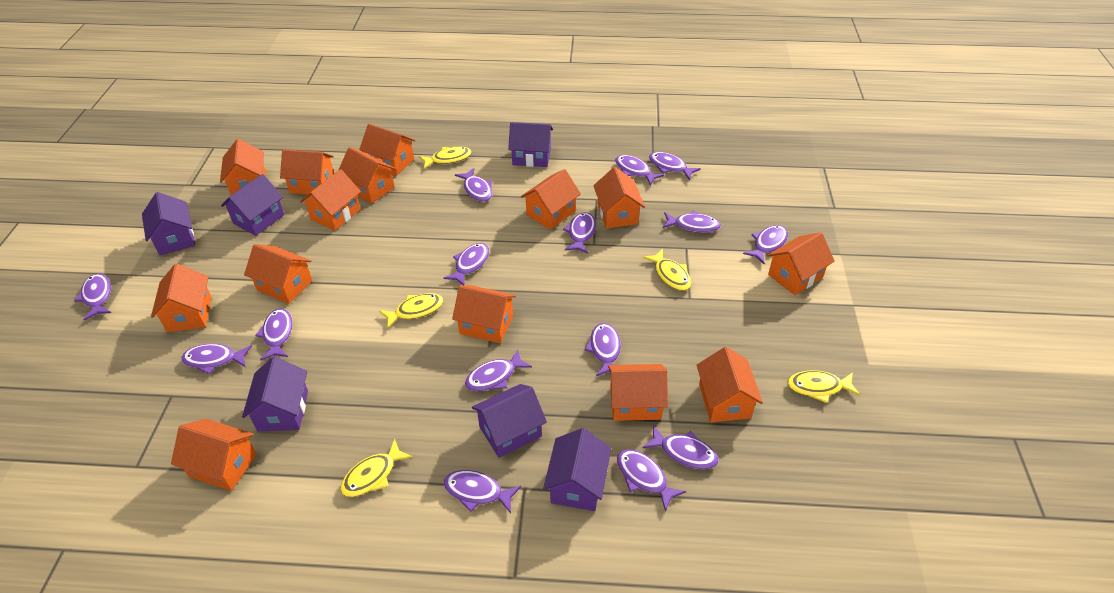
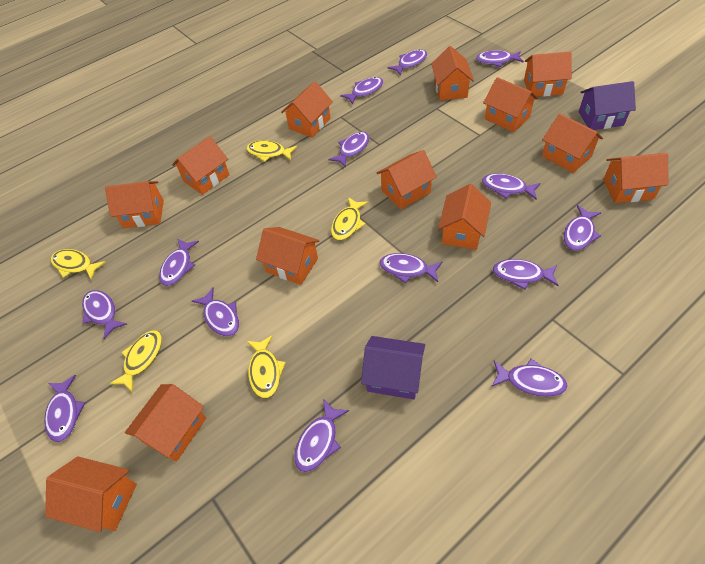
orange house: [151,263,211,332] [171,419,257,491] [220,139,266,195] [244,244,312,304] [280,149,334,194] [300,169,361,231] [339,147,396,204] [359,124,415,176] [452,285,516,343] [521,169,581,230] [593,167,645,228] [608,364,668,421] [697,347,763,423] [767,232,835,295] = 14 -> [45,456,137,532] [105,181,164,228] [125,384,206,462] [172,136,229,195] [256,227,319,285] [281,81,333,138] [377,150,437,209] [431,46,474,101] [438,184,491,250] [483,77,538,132] [524,51,572,97] [542,114,603,173] [603,153,669,203] = 13
purple fish: [75,274,111,321] [181,344,252,374] [255,309,293,360] [443,243,489,285] [444,470,521,513] [455,168,493,202] [465,349,532,391] [563,212,596,253] [584,323,621,376] [615,155,664,186] [617,449,686,512] [643,425,719,469] [649,152,701,180] [662,211,721,233] [743,225,788,264] = 15 -> [44,375,85,442] [82,290,127,339] [159,239,199,286] [192,288,239,336] [294,399,349,472] [328,132,370,167] [340,77,383,105] [379,253,442,283] [387,49,427,76] [476,50,524,67] [482,173,541,200] [491,359,568,397] [493,259,559,290] [564,205,601,251] = 14
purple house: [142,192,195,256] [221,174,284,236] [242,357,308,432] [472,384,547,458] [508,122,553,167] [543,428,611,511] = 6 -> [361,336,425,399] [579,81,636,130] = 2

